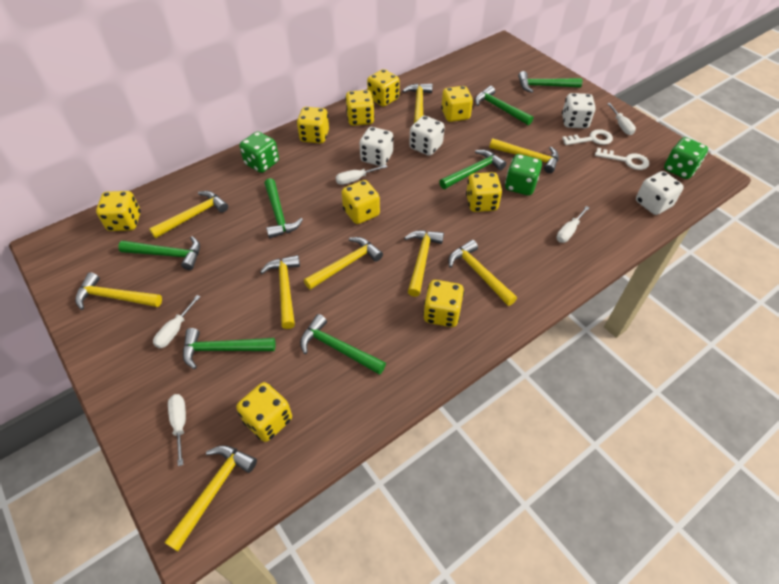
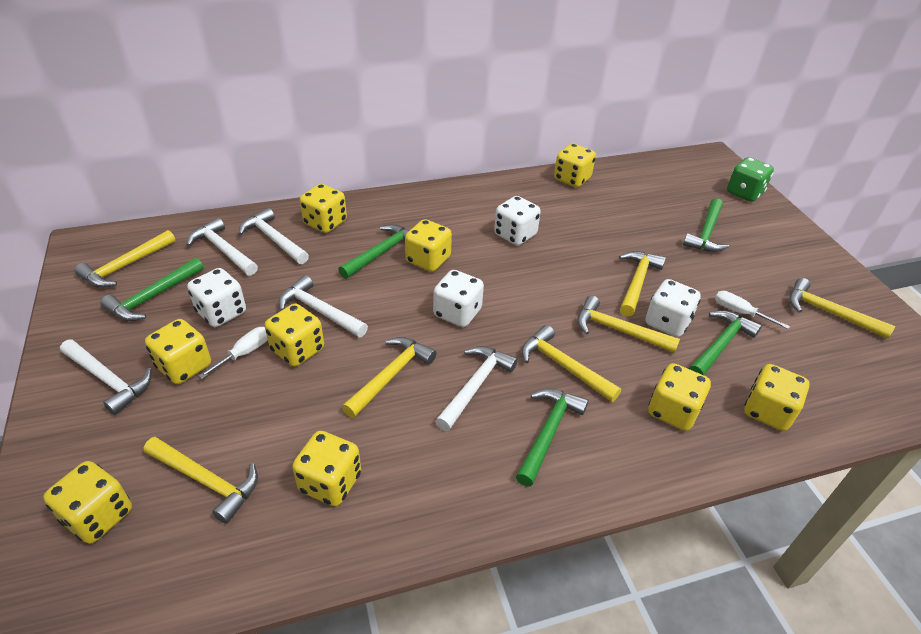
green dice: [240,131,279,173] [505,154,542,196] [664,137,708,179] = 3 -> [727,157,774,202] = 1
green hammer: [118,236,200,270] [183,328,275,369] [264,178,303,238] [300,314,386,375] [439,150,506,189] [475,86,533,125] [518,71,582,93] = 7 -> [101,258,204,321] [338,224,409,279] [516,389,589,487] [683,198,729,252] [689,311,762,375] = 5
white hammer: none = 0 -> [60,339,152,415] [186,218,258,276] [238,208,309,264] [278,275,368,337] [435,346,518,431] = 5
white key: [562,129,613,145] [595,148,649,170] = 2 -> none = 0
white screwdriver: [153,295,200,348] [168,394,186,466] [336,165,387,185] [556,206,590,243] [607,103,636,135] = 5 -> [199,327,268,379] [715,291,790,329] = 2
yellow hammer: [75,272,162,310] [149,191,228,238] [164,445,257,551] [260,255,300,329] [304,237,383,290] [402,83,433,123] [404,230,444,297] [448,240,517,306] [489,138,559,173] = 9 -> [75,230,175,288] [144,437,258,524] [342,337,436,418] [521,325,621,402] [577,296,680,353] [619,251,666,316] [789,278,895,339] = 7

